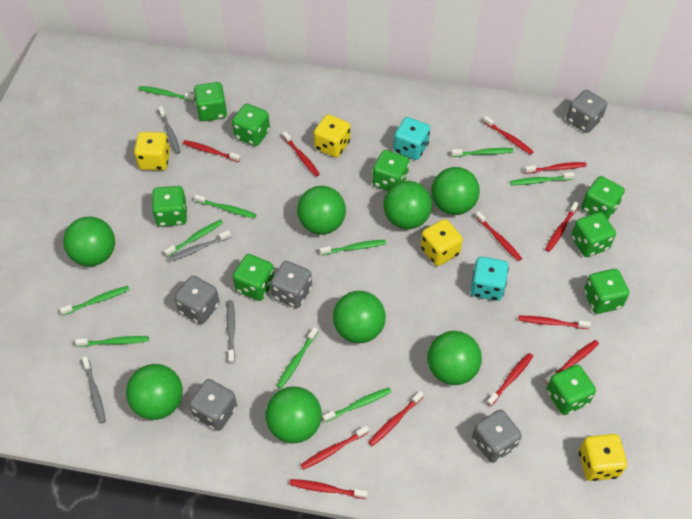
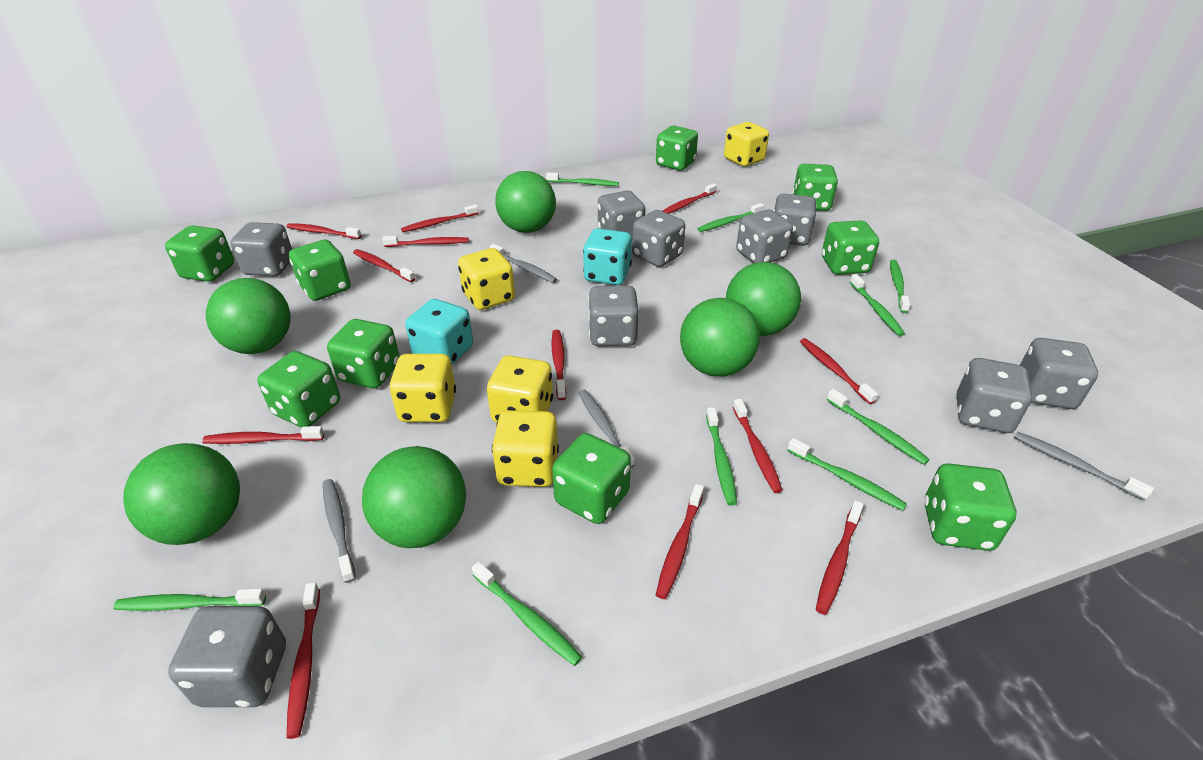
green ball: [63,217,115,266] [126,364,183,420] [265,387,322,443] [297,186,346,235] [333,291,386,343] [383,181,432,229] [427,331,482,385] [431,167,480,215] = 8 -> [123,443,240,545] [206,278,290,354] [362,446,466,548] [495,171,556,233] [680,298,760,376] [726,262,801,336] = 6
green toothbrush: [60,286,129,316] [75,336,149,347] [138,86,195,101] [164,219,223,257] [194,195,256,218] [277,327,318,389] [320,240,386,255] [323,388,391,423] [451,148,514,157] [510,172,574,185] = 10 -> [113,588,266,611] [472,562,582,666] [546,172,619,186] [697,203,764,232] [706,407,737,506] [787,438,907,511] [827,389,929,465] [850,274,905,336] [890,260,910,313] = 9
grey dice: [174,276,220,324] [189,379,237,431] [270,261,312,308] [472,409,522,463] [566,90,607,133] = 5 -> [168,606,286,707] [230,222,292,277] [588,285,639,346] [598,190,645,237] [632,210,685,267] [736,210,793,263] [774,193,817,246] [957,358,1032,433] [1020,338,1098,409] = 9
yellow dice: [134,132,170,170] [314,115,350,158] [421,219,463,266] [579,434,627,481] = 4 -> [389,354,456,422] [458,248,515,310] [487,356,553,423] [492,410,559,487] [724,122,769,166] = 5

